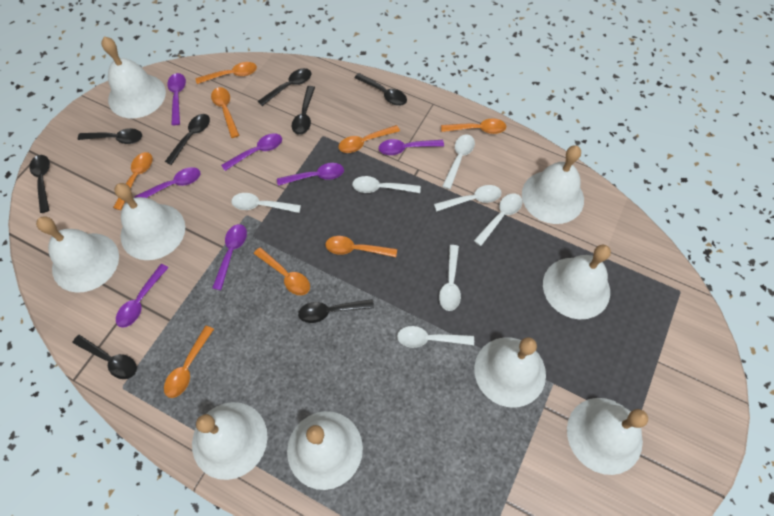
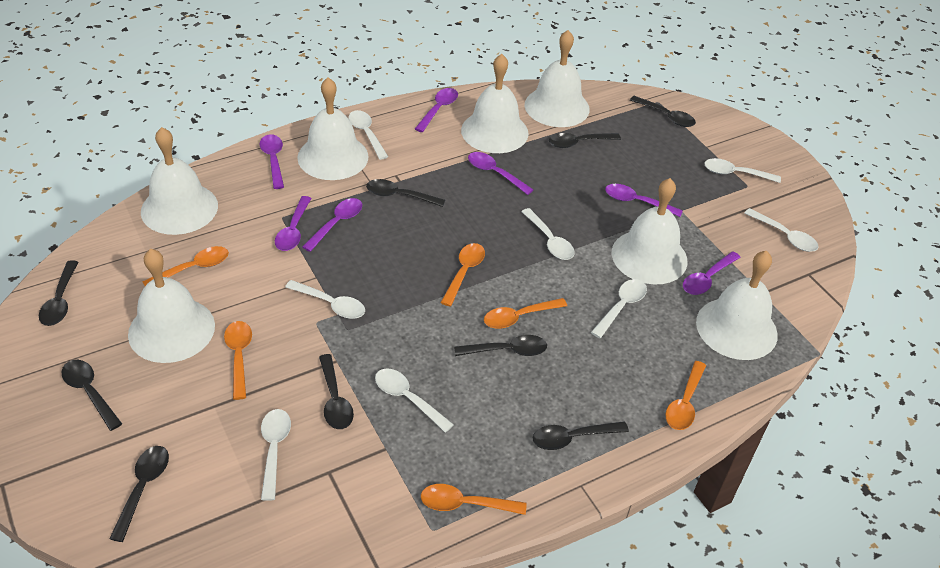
black spoon: [29,155,50,213] [73,335,137,379] [78,128,142,144] [165,114,210,165] [258,68,311,106] [292,86,315,135] [298,299,374,323] [355,73,407,106] = 8 -> [39,260,78,326] [61,360,122,431] [109,446,169,542] [319,354,354,429] [366,179,445,207] [454,335,547,356] [533,421,629,450] [549,133,621,148] [630,96,696,127] = 9
orange spoon: [113,152,153,210] [164,326,214,398] [196,62,257,84] [211,87,239,138] [254,247,310,295] [325,236,397,257] [338,125,400,153] [441,118,506,134] = 8 -> [142,246,229,286] [224,321,252,400] [421,484,526,515] [440,243,485,307] [484,298,567,329] [666,361,706,430] = 6
white bell: [36,216,119,293] [101,37,166,118] [114,183,185,260] [192,402,268,480] [287,411,363,490] [474,337,546,408] [522,145,584,224] [543,245,611,319] [567,398,648,475] = 9 -> [128,249,215,363] [141,127,218,235] [297,77,368,180] [461,54,529,153] [525,30,590,127] [612,178,688,285] [696,251,778,360] = 7
white spoon: [231,193,301,213] [352,176,421,193] [397,326,474,348] [434,185,502,212] [439,245,461,311] [442,134,475,189] [474,193,522,246] = 7 -> [261,409,291,501] [285,280,365,319] [348,110,388,160] [375,368,454,433] [521,208,575,260] [591,279,647,338] [704,158,781,183] [744,208,819,252] = 8

